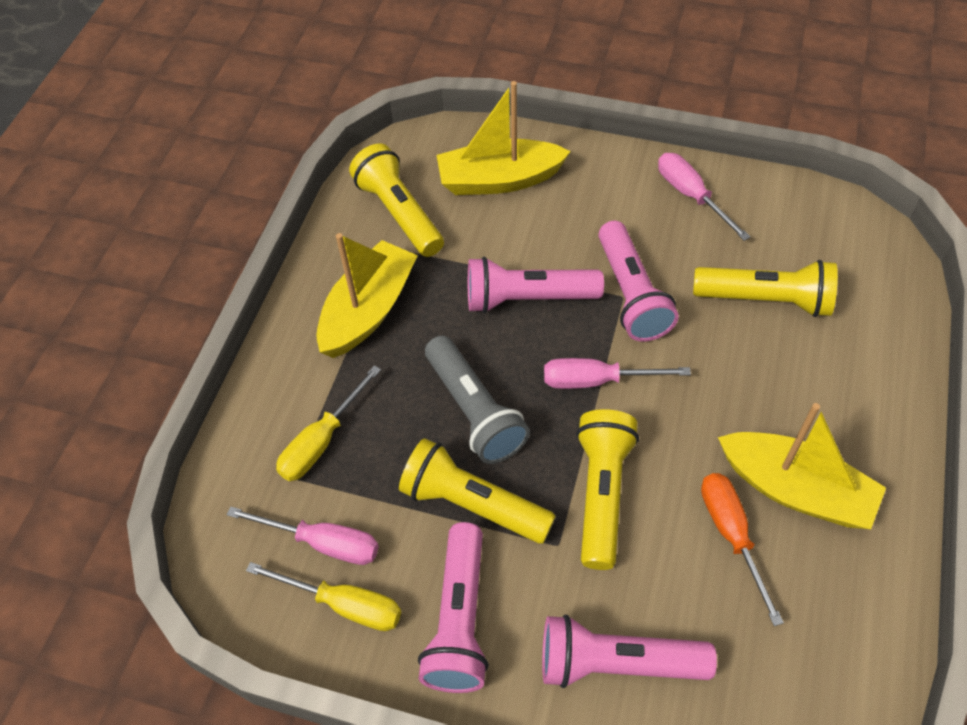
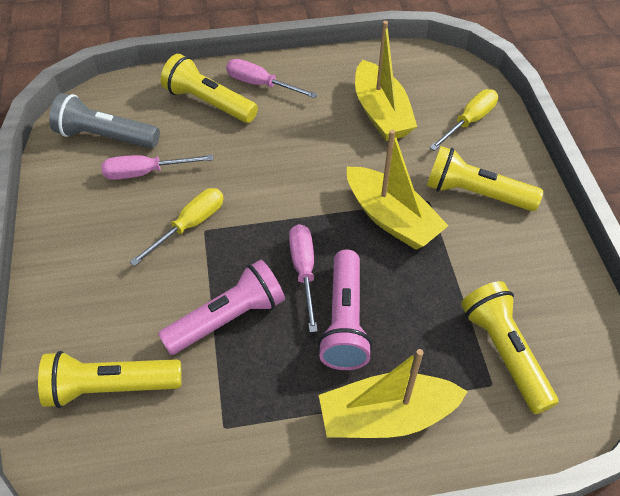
orange screwdriver: [701,473,784,626] = 1 -> none = 0
pink flashlight: [418,522,489,693] [468,257,604,313] [542,615,717,688] [598,221,679,341] = 4 -> [158,260,285,355] [318,249,373,370] = 2

